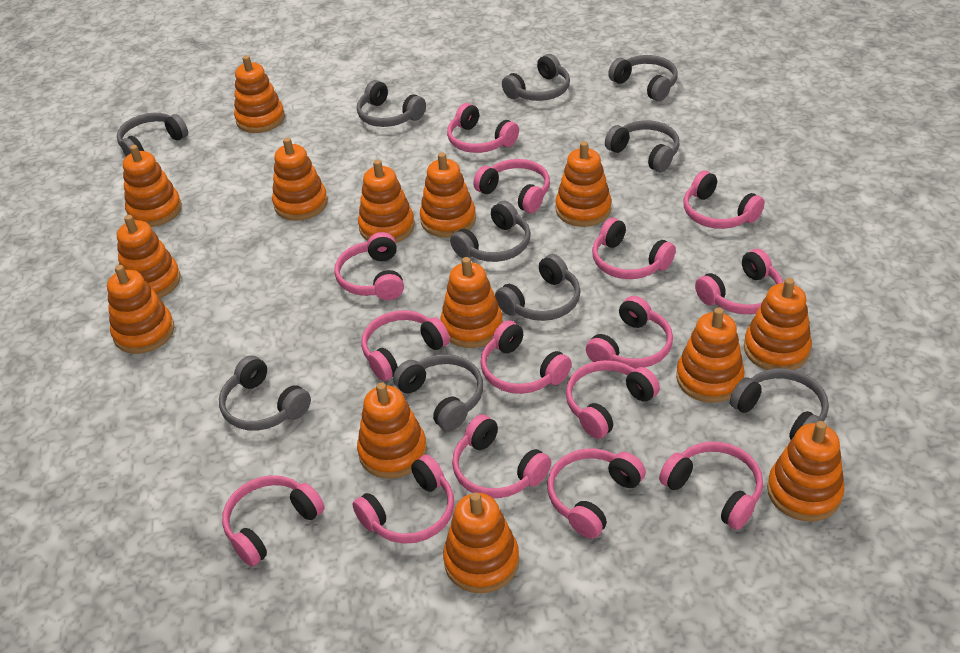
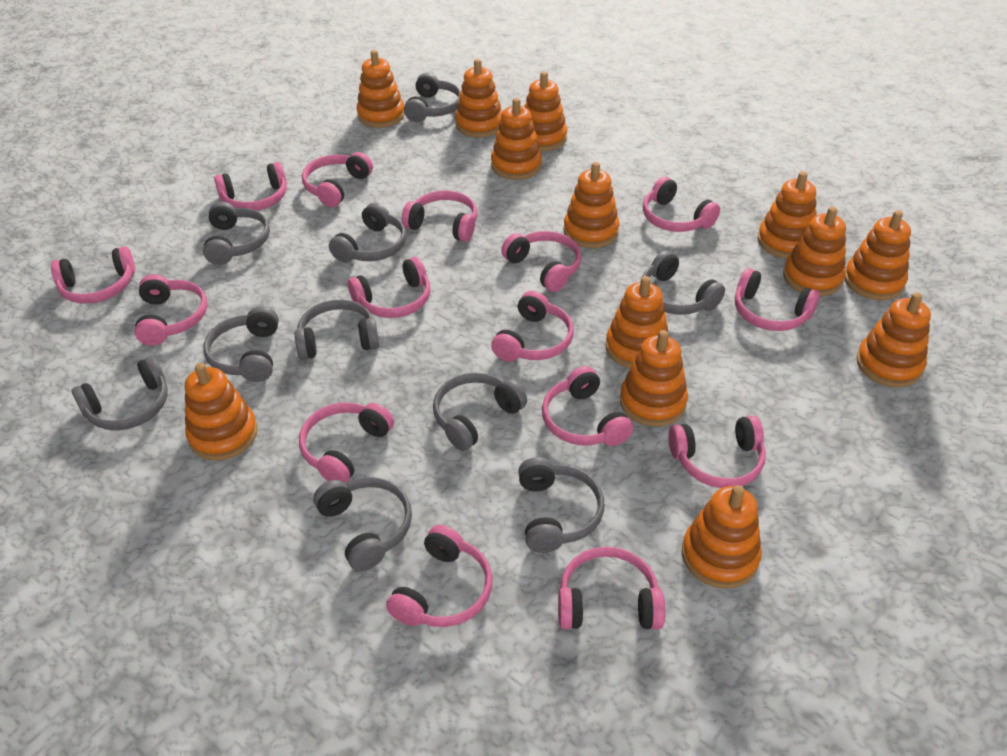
orange stacking toy: [107,265,174,354] [117,215,181,298] [123,145,182,227] [234,55,285,133] [272,137,328,221] [357,382,427,479] [358,160,415,243] [420,152,476,238] [440,257,503,348] [443,492,519,593] [555,141,611,227] [676,307,745,403] [744,278,812,370] [767,421,845,522] = 14 -> [185,363,258,461] [357,50,405,128] [455,59,502,138] [491,98,542,180] [524,71,567,151] [563,162,619,248] [606,276,668,369] [620,330,688,427] [682,485,762,589] [758,171,816,259] [783,207,846,296] [844,210,911,300] [856,292,931,387] = 13

